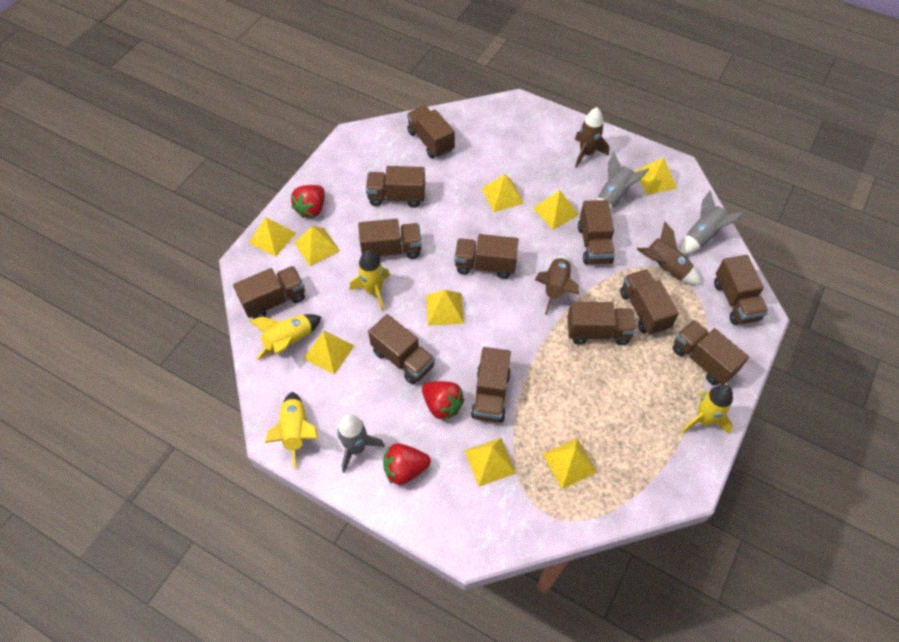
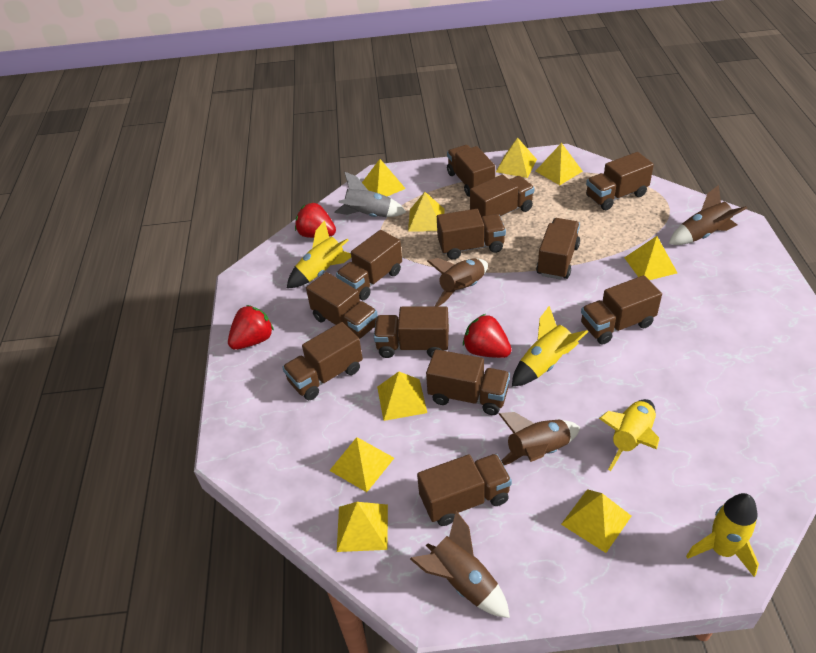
brown rocket: [535,255,579,315] [575,107,609,168] [637,222,701,285] = 3 -> [410,511,510,618] [427,258,488,306] [498,412,580,465] [669,185,747,245] = 4
grey rocket: [337,414,385,473] [597,152,649,210] [680,190,745,255] = 3 -> [335,171,406,217] = 1

